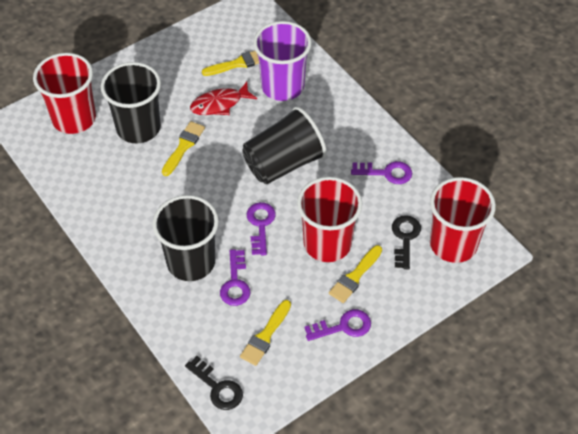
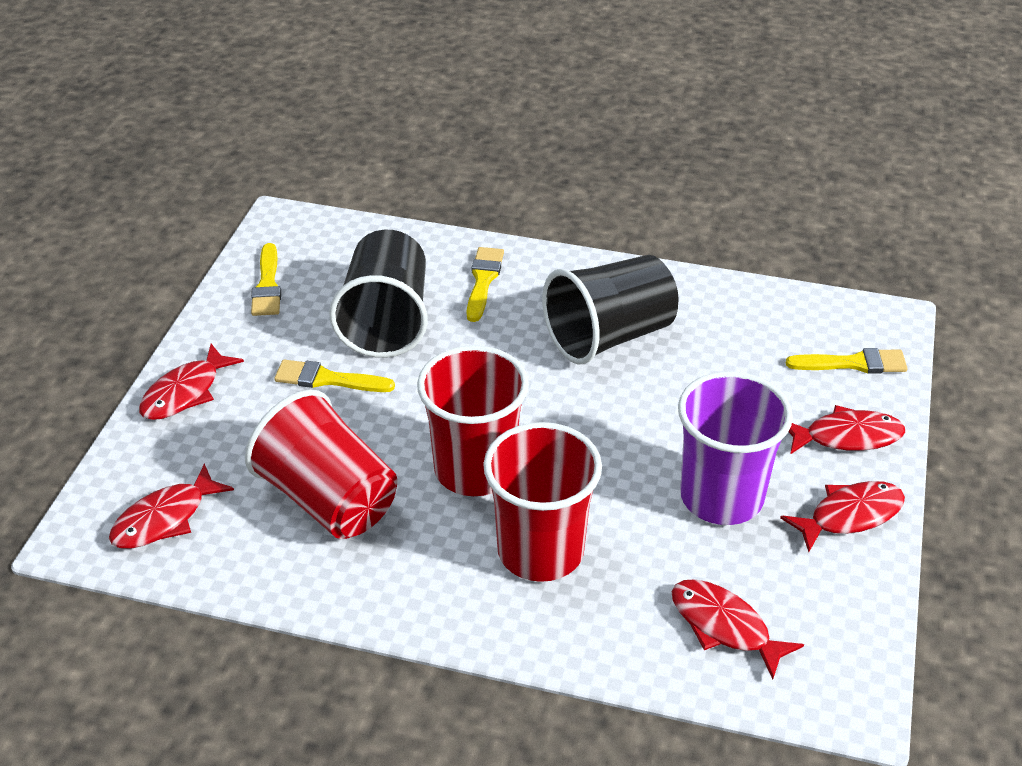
black cup: [101,62,161,144] [153,195,219,281] [242,106,327,184] = 3 -> [329,230,428,358] [542,255,679,364] = 2
black key: [185,356,243,410] [392,215,421,269] = 2 -> none = 0
purple key: [220,249,251,306] [247,202,276,255] [304,309,371,341] [351,161,412,184] = 4 -> none = 0
red fish: [190,82,257,115] = 1 -> [109,463,234,549] [139,344,244,420] [671,579,804,680] [780,481,905,552] [788,405,905,455] = 5

